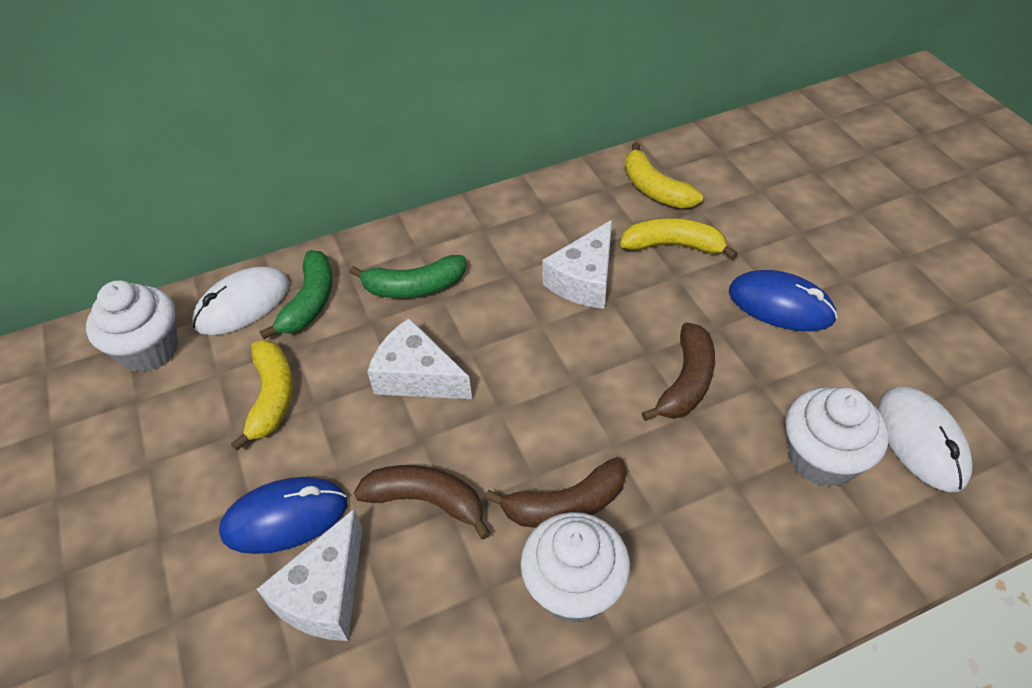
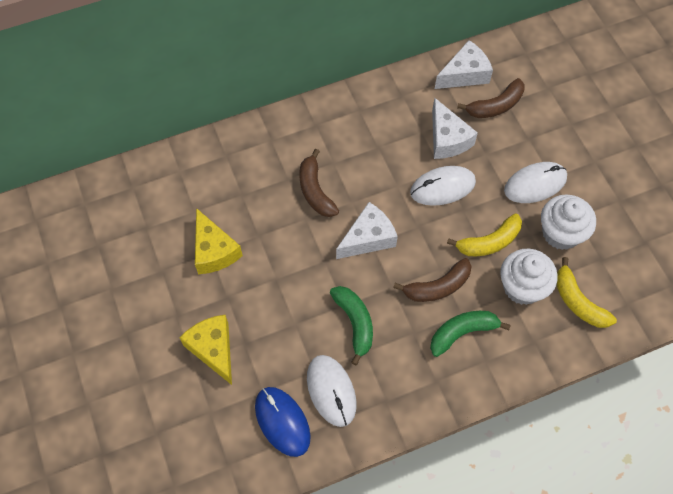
blue mouse: [219,477,347,554] [729,270,838,331] = 2 -> [255,387,311,457] = 1
white cupcake: [86,280,178,372] [520,512,630,623] [786,387,889,487] = 3 -> [500,249,558,305] [541,195,596,250] = 2
white mouse: [192,266,289,335] [878,387,973,492] = 2 -> [307,355,357,427] [410,166,476,206] [504,162,567,203] = 3
yellow banana: [231,340,293,451] [620,218,738,259] [625,142,703,208] = 3 -> [447,213,522,256] [557,257,617,328] = 2
yellow cheese: none = 0 -> [179,315,232,385] [195,208,243,274] = 2

